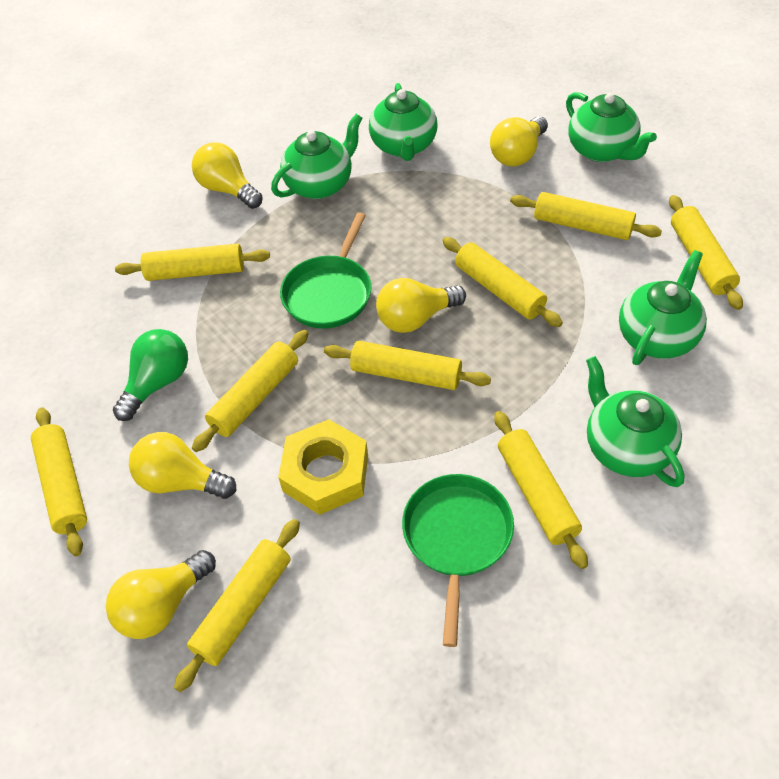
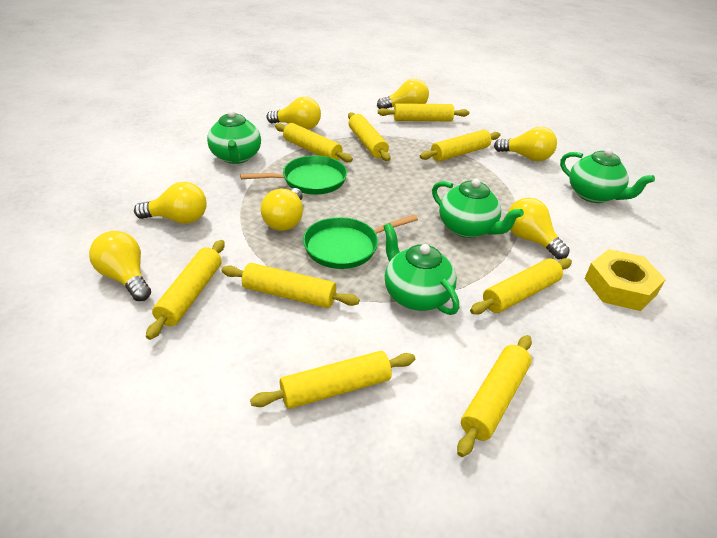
green light bulb: [113,329,188,421] = 1 -> none = 0
green teapot: [271,114,362,199] [369,83,437,161] [566,92,657,162] [586,356,685,487] [619,250,707,365] = 5 -> [207,110,261,164] [383,223,459,315] [432,179,524,238] [560,148,655,203] = 4
yellow light bulb: [106,550,216,639] [129,432,236,499] [192,142,263,209] [376,278,466,333] [490,116,548,166] = 5 -> [89,231,151,301] [134,182,207,224] [261,188,303,231] [267,97,321,130] [377,79,429,109] [494,127,557,161] [507,198,570,259] = 7

